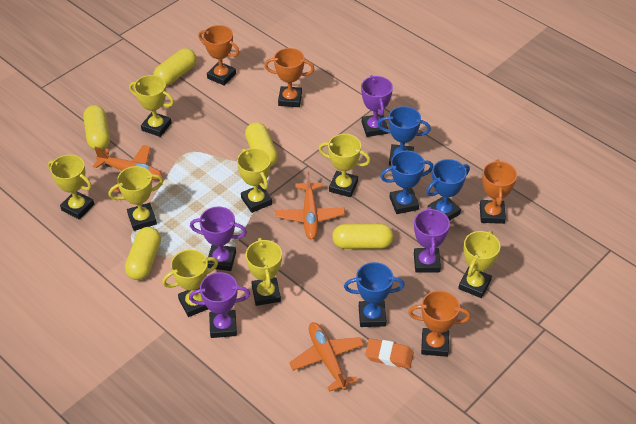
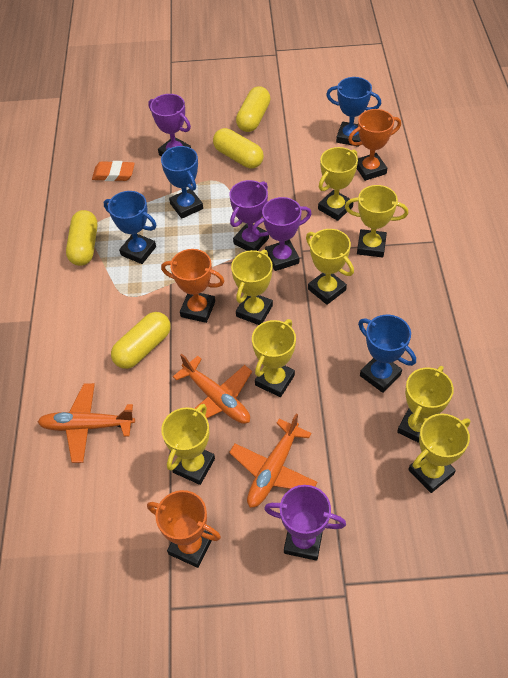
orange trophy: [198,25,239,86] [264,48,314,107] [408,290,471,357] [480,159,517,224] = 4 -> [147,490,221,568] [161,249,224,323] [348,109,401,181] = 3
yellow capsule: [83,105,110,150] [125,227,161,280] [154,48,197,86] [245,122,278,166] [332,224,393,249] = 5 -> [66,210,98,266] [111,312,171,369] [213,128,264,169] [236,86,271,132] = 4

